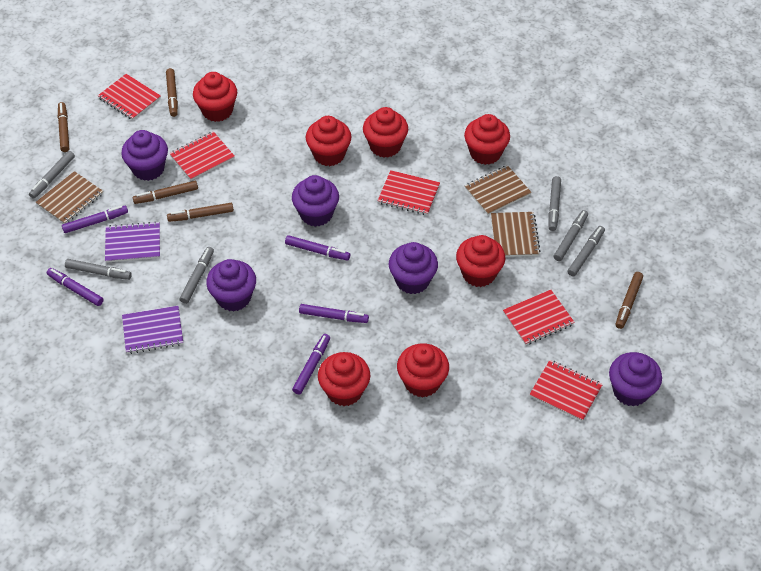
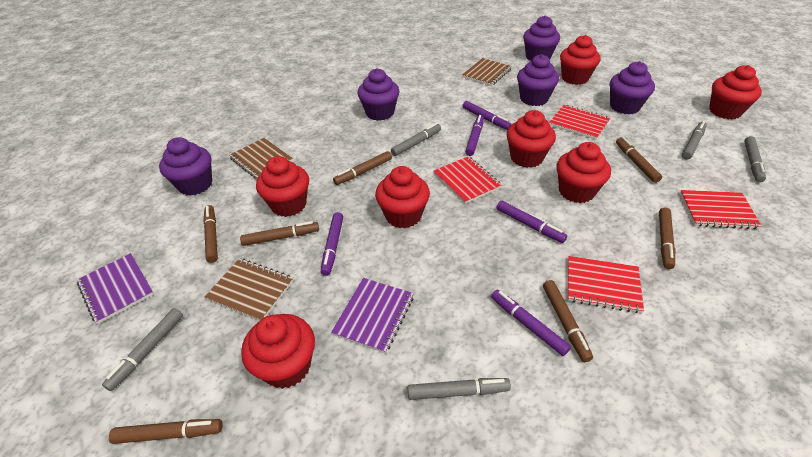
brown marker: [58,102,69,152] [133,181,198,204] [166,68,178,117] [167,203,234,222] [616,272,643,329] = 5 -> [109,419,223,444] [203,205,218,263] [240,221,319,246] [333,151,392,185] [543,280,593,362] [616,137,662,183] [659,207,675,269] = 7
grey marker: [29,151,75,199] [65,259,132,280] [180,247,214,304] [548,176,561,231] [554,210,588,261] [567,226,605,277] = 6 -> [102,308,183,391] [391,123,441,156] [408,378,511,400] [682,121,707,159] [744,136,766,182] = 5
red notebook: [98,74,161,120] [170,131,235,181] [378,170,440,215] [503,290,575,345] [529,360,603,421] = 5 -> [434,156,502,204] [549,105,610,140] [568,256,644,313] [680,190,762,229] = 4

